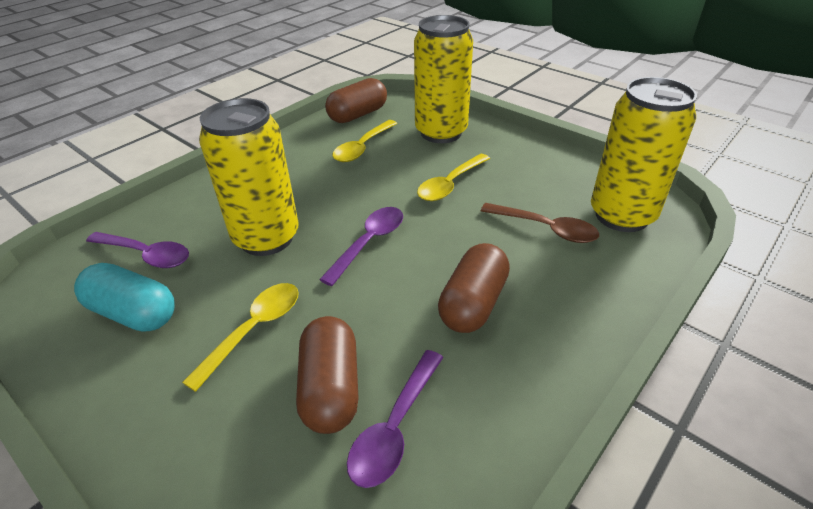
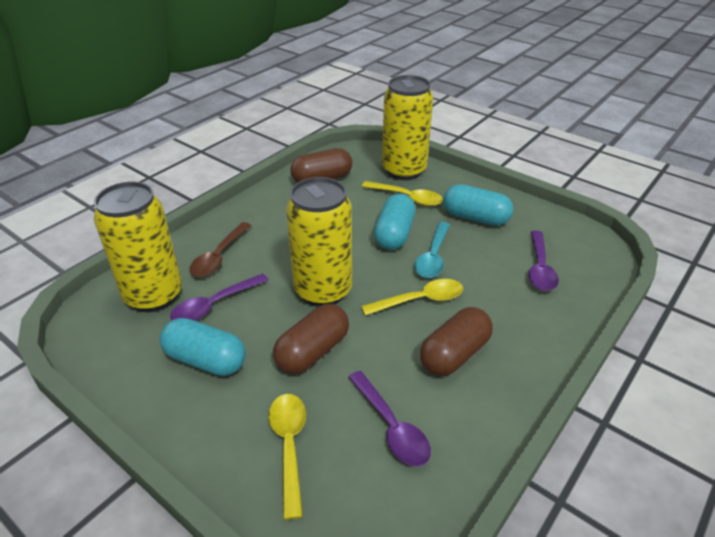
turquoise capsule: [74,263,175,332] = 1 -> [160,318,246,376] [374,194,416,250] [443,184,513,226] = 3
turquoise spoon: none = 0 -> [414,222,450,278] = 1

